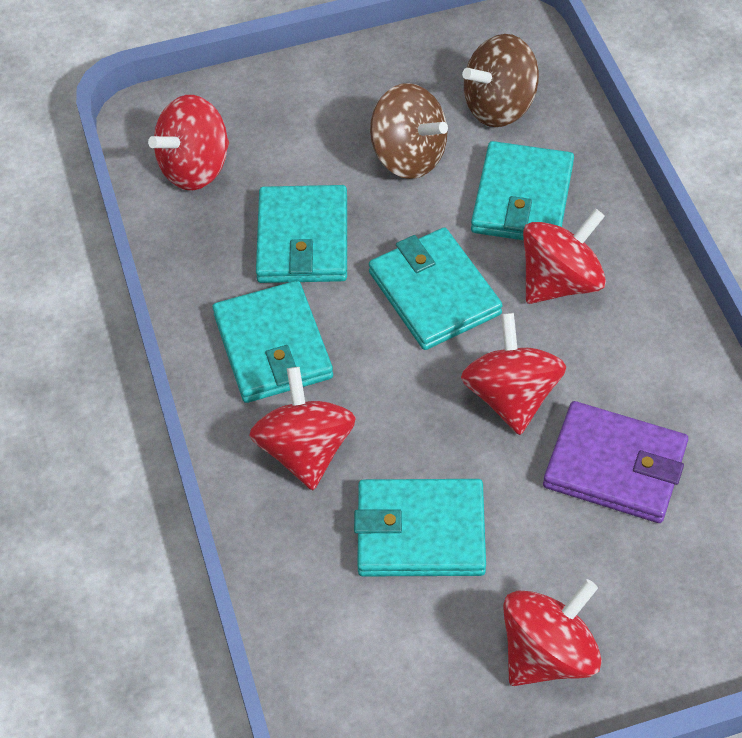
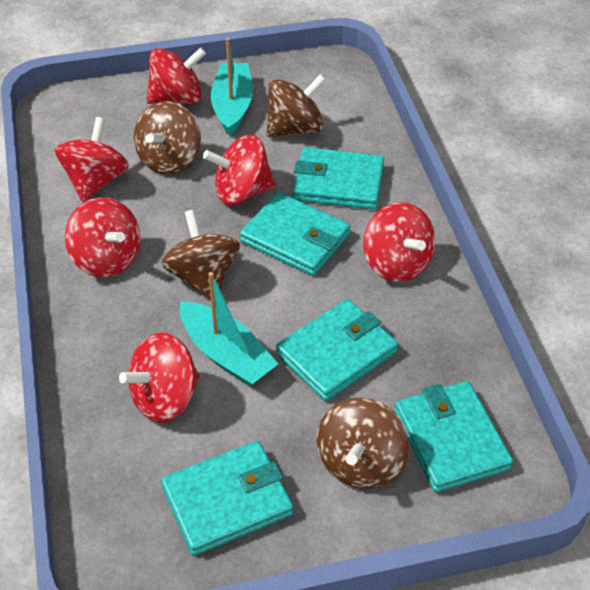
brown spinning top: [370,83,448,179] [462,34,539,127] = 2 -> [134,101,201,175] [161,210,240,301] [267,74,326,137] [317,397,409,489] = 4
purple wallet: [543,401,688,523] = 1 -> none = 0
red spinning top: [148,95,229,190] [249,367,356,490] [461,313,566,435] [503,579,602,686] [523,209,606,304] = 5 -> [55,117,129,202] [65,197,140,277] [119,332,200,423] [147,47,206,104] [203,135,276,205] [363,202,435,282] = 6
turquoise boat: none = 0 -> [180,272,278,387] [211,38,253,136] = 2

